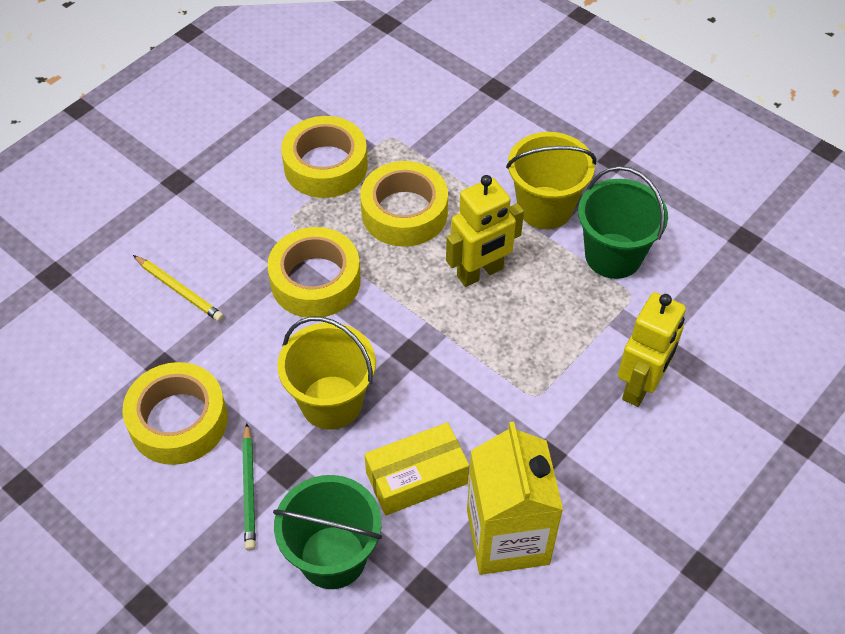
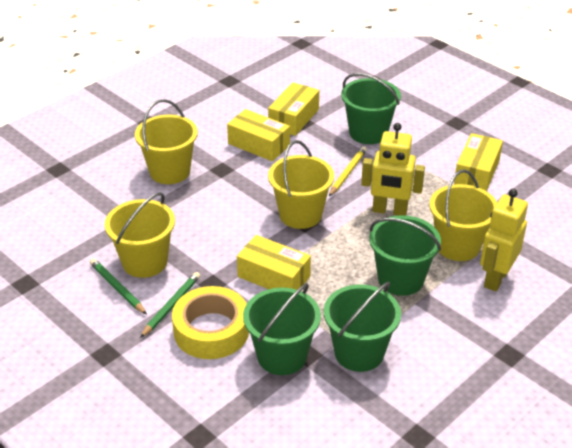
green bucket: [273,475,382,589] [578,166,668,279] = 2 -> [243,283,321,375] [324,281,401,372] [341,73,401,144] [369,215,441,296] = 4
green pencil: [242,423,256,551] = 1 -> [90,258,147,315] [140,272,200,338] = 2
yellow box: [365,422,469,516] = 1 -> [227,109,290,161] [237,235,311,290] [268,82,319,136] [454,133,503,191] = 4
yellow bucket: [277,316,376,430] [506,132,597,229] = 2 -> [105,192,175,278] [135,99,198,184] [268,140,334,229] [429,169,497,261] = 4
yellow carton: [467,422,563,575] = 1 -> none = 0
yellow tape: [122,362,228,465] [267,227,361,318] [281,116,368,198] [360,161,448,247] = 4 -> [172,286,249,359] = 1

